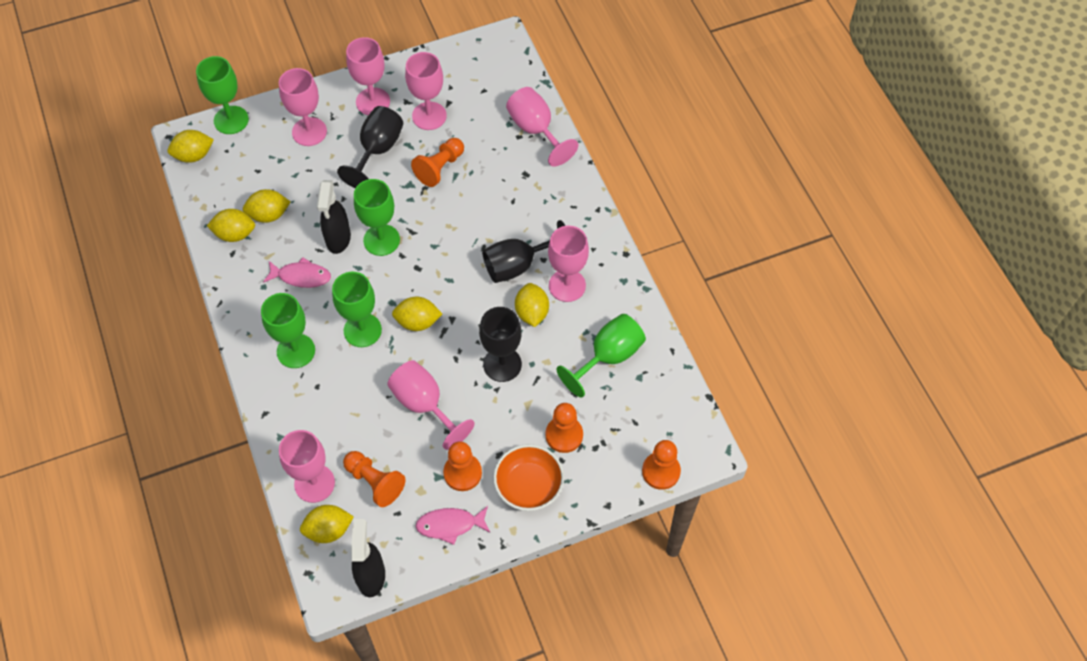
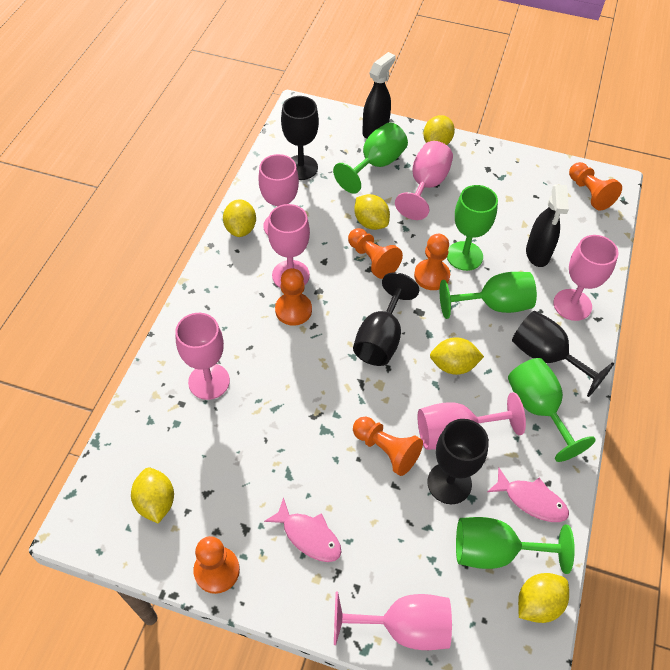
black goblet: [337,106,403,188] [479,307,522,382] [482,220,565,283] = 3 -> [281,96,319,180] [353,272,419,366] [427,419,489,504] [512,311,614,397] = 4
orange bowl: [493,444,564,511] = 1 -> none = 0
orange pawn: [343,451,406,507] [411,138,464,187] [443,441,482,491] [545,403,583,453] [642,440,681,490] = 5 -> [193,536,240,594] [275,268,312,326] [348,228,403,279] [353,417,423,476] [414,234,450,290] [569,162,622,211] = 6

